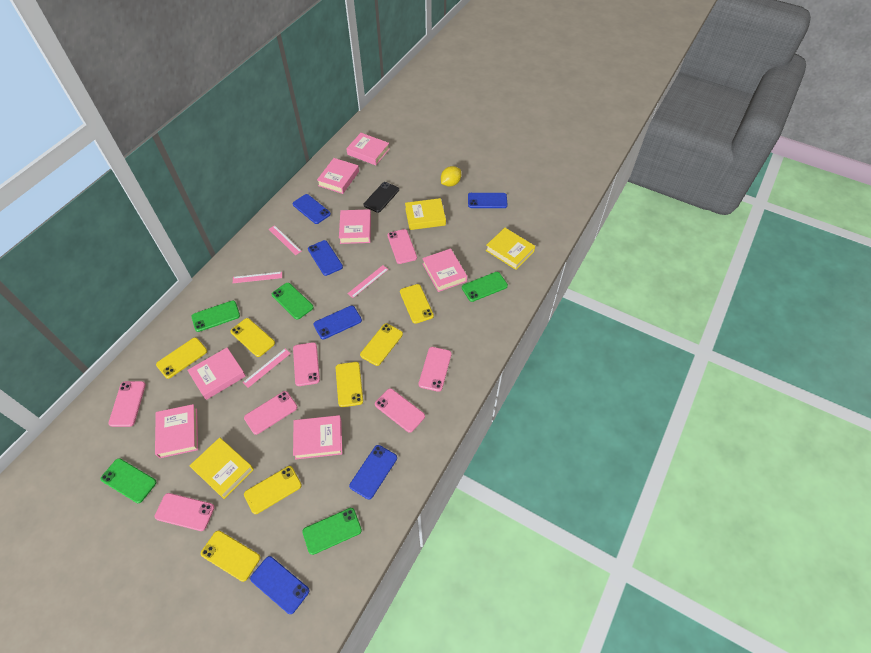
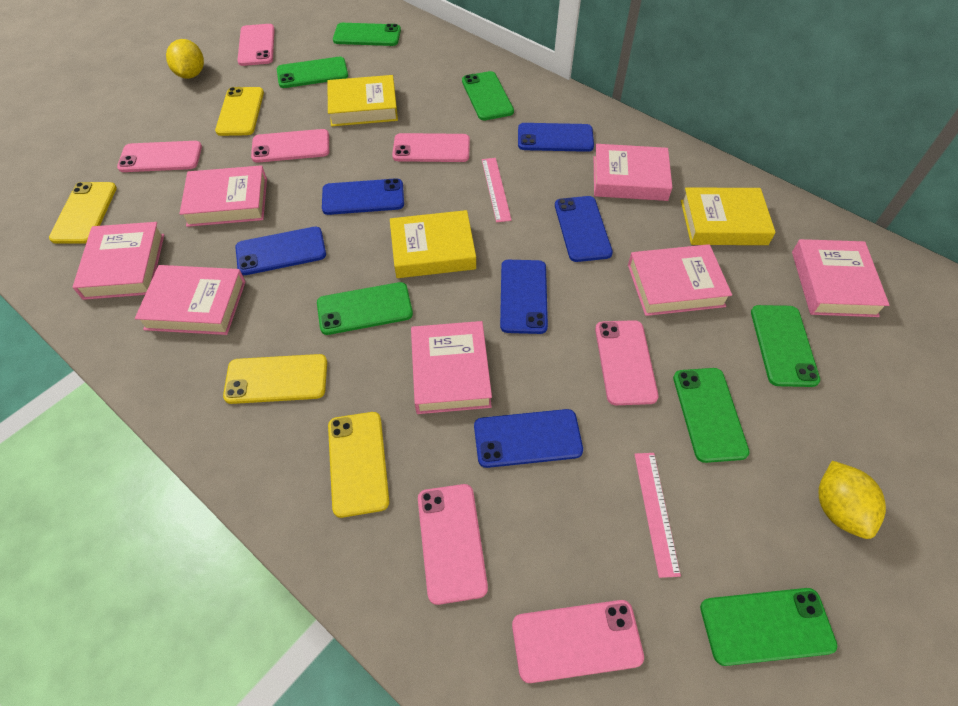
black phone: [364,182,399,213] = 1 -> none = 0
green phone: [101,458,156,503] [191,300,240,332] [272,283,314,320] [302,508,362,555] [462,272,508,302] = 5 -> [277,57,348,88] [317,282,413,335] [333,23,401,46] [462,71,514,120] [673,368,750,463] [700,588,837,666] [751,305,820,387] = 7
pink ruler: [233,272,282,283] [243,348,291,388] [269,225,302,255] [347,265,388,298] = 4 -> [482,158,512,222] [634,453,681,578] = 2
yellow lemon: [441,166,461,187] = 1 -> [166,39,204,79] [818,461,886,539] = 2
yellow phone: [156,338,207,379] [201,530,260,582] [230,318,275,357] [244,466,302,514] [336,362,363,407] [360,323,403,366] [400,284,434,324] = 7 -> [49,182,117,244] [215,87,264,136] [223,354,327,404] [328,412,389,518] = 4

